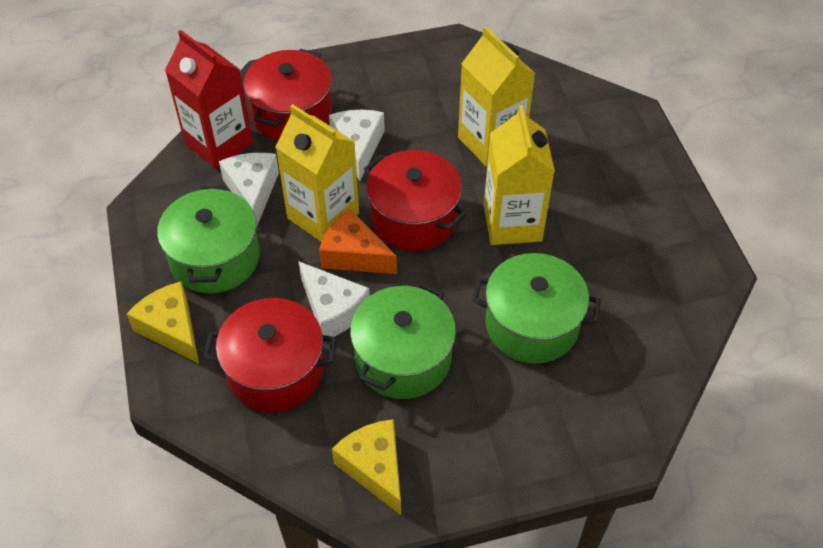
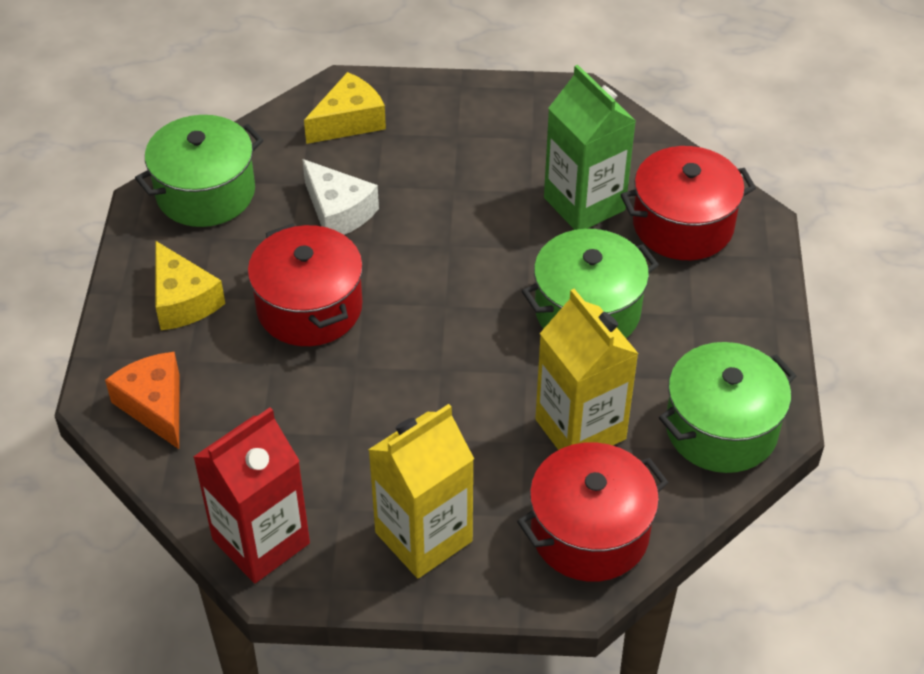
green carton: none = 0 -> [544,65,636,230] = 1
white cheese: [219,153,279,226] [298,261,370,337] [329,110,385,181] = 3 -> [302,159,379,235] = 1
yellow carton: [276,104,359,242] [458,26,536,167] [484,105,555,245] = 3 -> [368,404,474,578] [535,289,639,450] = 2

